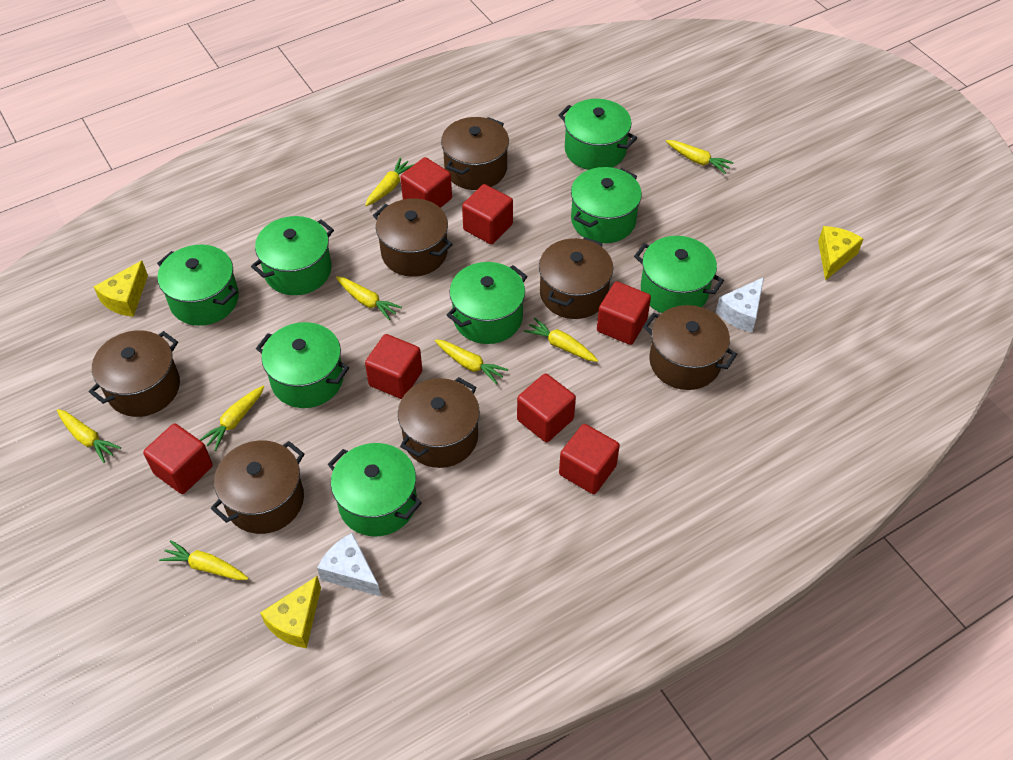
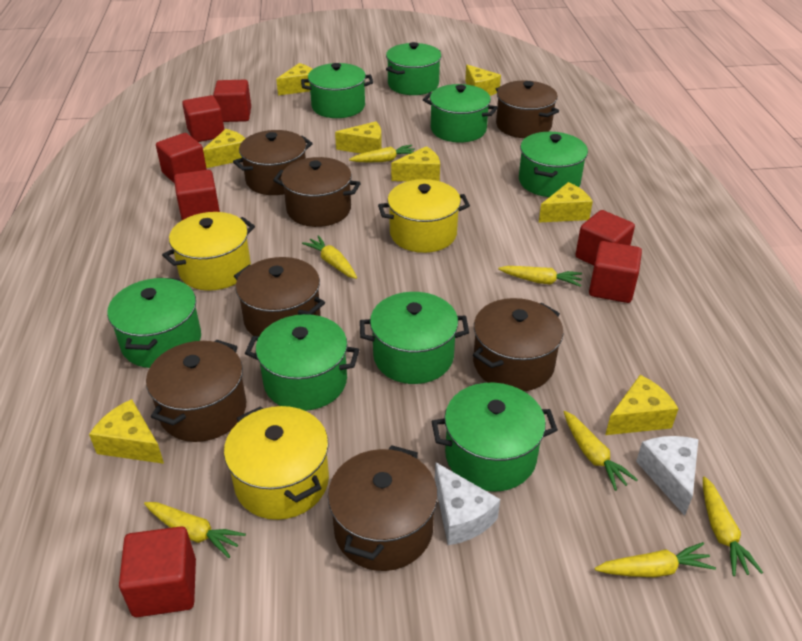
yellow carrot: [57,409,121,463] [159,540,249,580] [200,386,264,451] [336,276,402,320] [365,158,414,206] [435,339,508,384] [524,318,598,362] [666,140,733,174] = 8 -> [144,502,246,558] [302,235,357,279] [349,145,415,163] [498,266,582,287] [564,411,638,491] [595,542,716,577] [703,476,763,576] = 7
yellow cheese: [93,261,148,317] [260,576,321,648] [818,226,864,281] = 3 -> [89,399,164,464] [203,129,246,168] [276,63,312,95] [335,121,382,154] [391,146,440,181] [465,65,501,96] [539,182,593,222] [605,375,679,435] = 8
yellow pot: none = 0 -> [162,212,255,291] [224,406,329,520] [378,179,470,253] = 3

